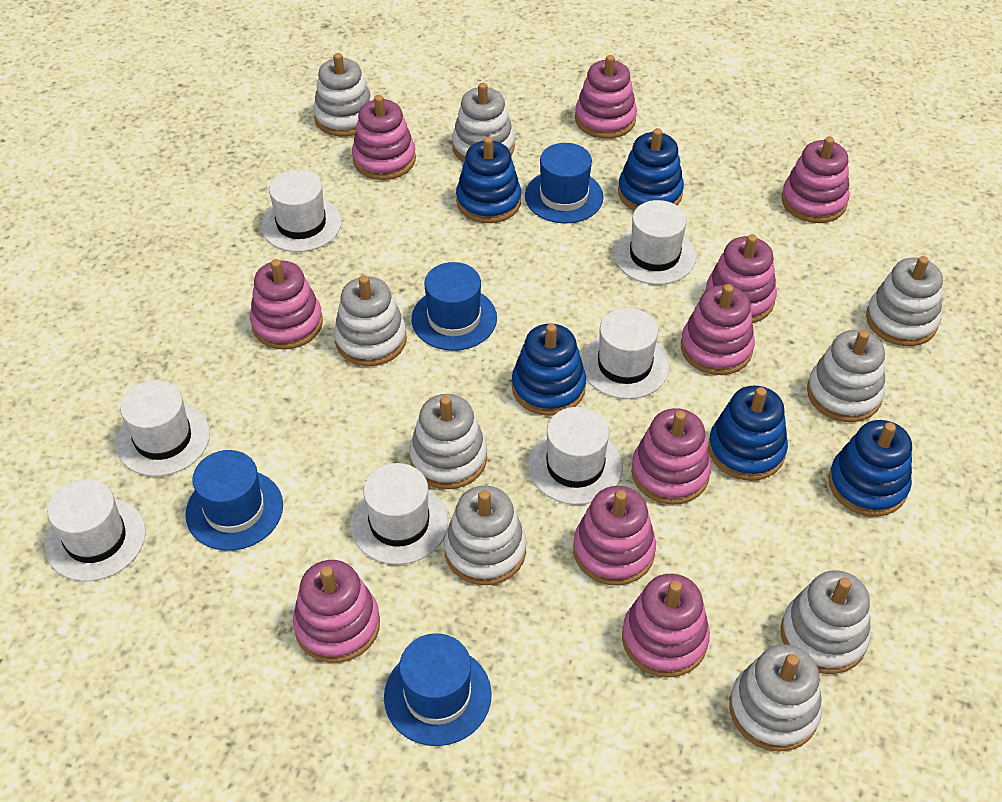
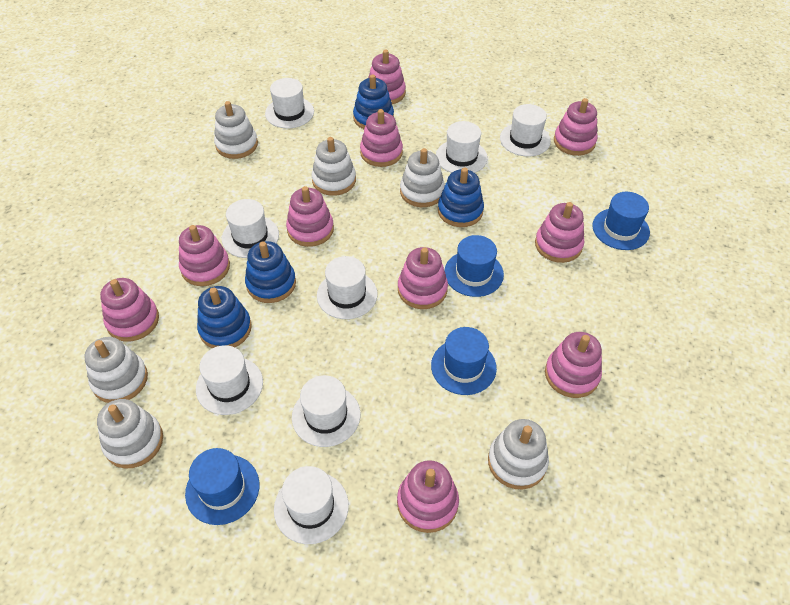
blue stacking toy: [456,137,521,223] [512,324,586,416] [618,128,684,211] [708,386,788,481] [828,420,912,517] = 5 -> [197,286,252,348] [245,241,296,303] [353,74,394,129] [438,168,484,227] = 4
white hat: [45,479,146,582] [116,380,210,476] [261,170,342,252] [351,463,448,565] [528,407,623,505] [581,308,669,399] [614,200,696,285] = 7 -> [196,345,263,415] [222,199,279,258] [265,78,314,128] [274,466,349,544] [292,375,360,447] [317,256,378,319] [436,121,488,173] [500,104,551,157] = 8
white stacking toy: [313,53,373,136] [334,275,407,366] [409,394,487,489] [444,486,526,585] [452,83,515,163] [729,644,822,752] [780,570,871,674] [807,330,885,422] [866,256,943,346] = 9 -> [84,337,148,403] [97,399,163,469] [214,101,258,159] [312,137,356,196] [400,148,445,207] [488,419,549,489] = 6

